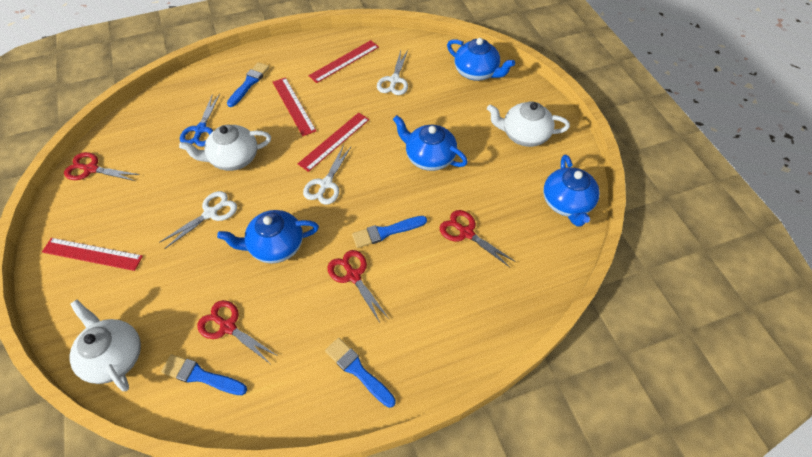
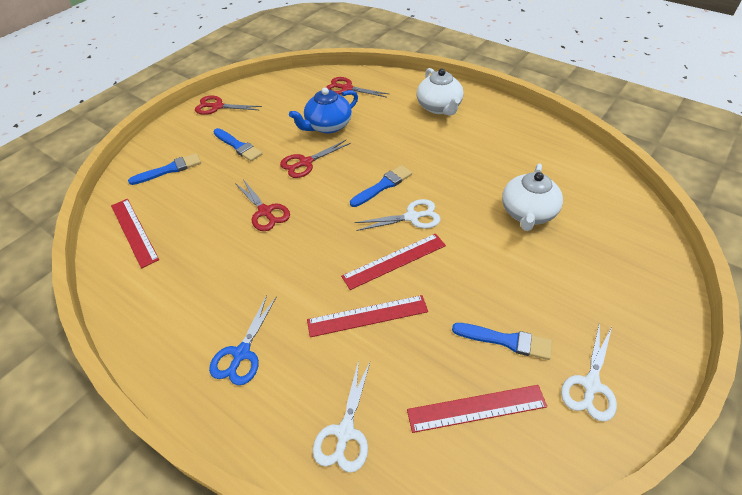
blue teapot: [217,210,319,263] [393,115,468,171] [447,38,515,81] [543,155,600,227] = 4 -> [289,87,358,134] = 1
white teapot: [70,299,141,391] [179,125,271,171] [487,102,570,147] = 3 -> [417,68,464,115] [502,163,563,231] = 2

